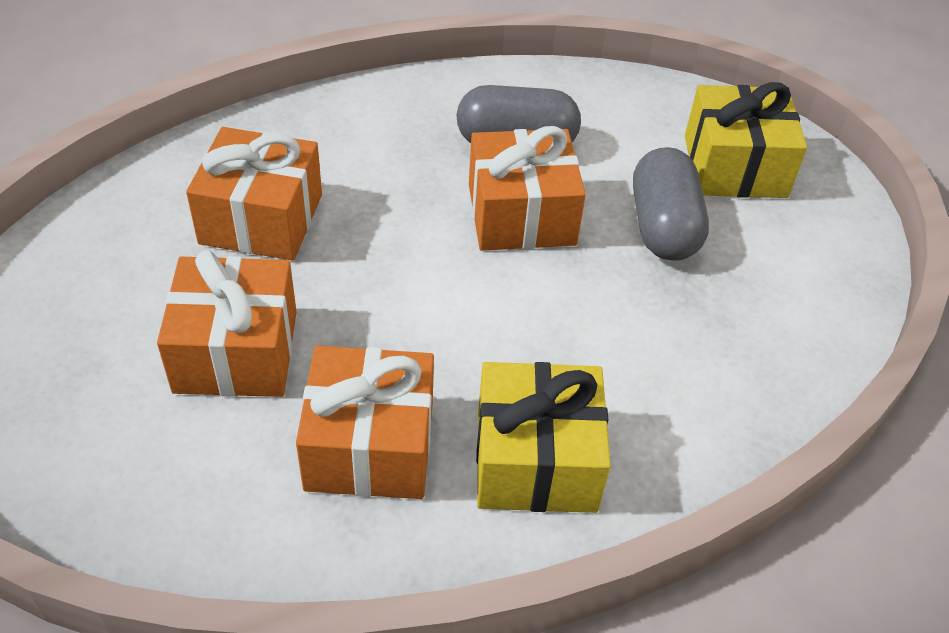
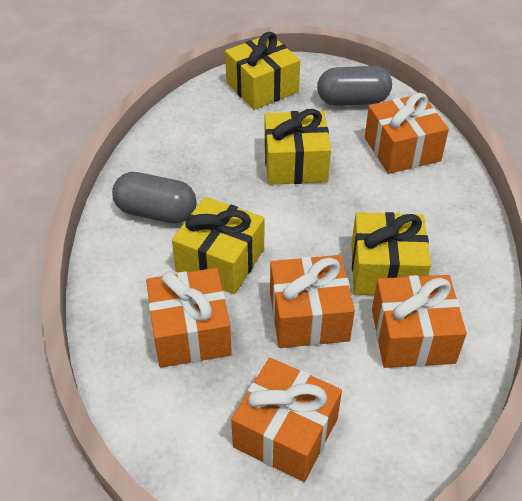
orange gift: [157,250,297,397] [186,127,322,261] [296,346,434,499] [469,126,586,251] = 4 -> [146,268,232,368] [231,358,342,482] [270,255,355,348] [365,93,449,174] [372,275,467,368] = 5
yellow gift: [476,362,611,513] [685,82,807,198] = 2 -> [172,196,264,294] [225,32,300,110] [264,109,331,185] [351,212,431,295] = 4

